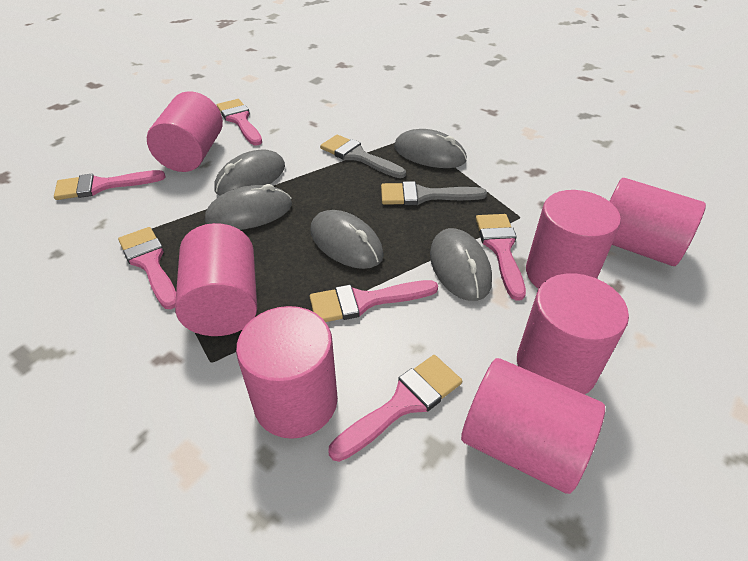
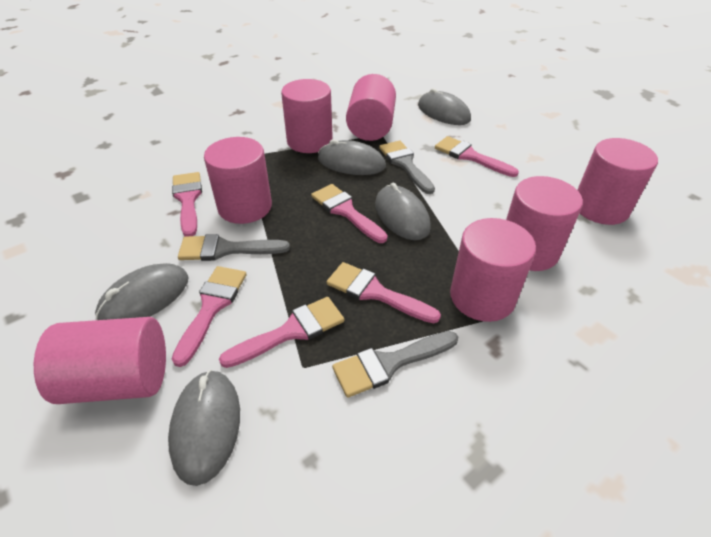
grey brush: [320,135,406,178] [381,181,487,205] = 2 -> [178,234,290,261] [332,331,458,398] [379,141,435,194] = 3

